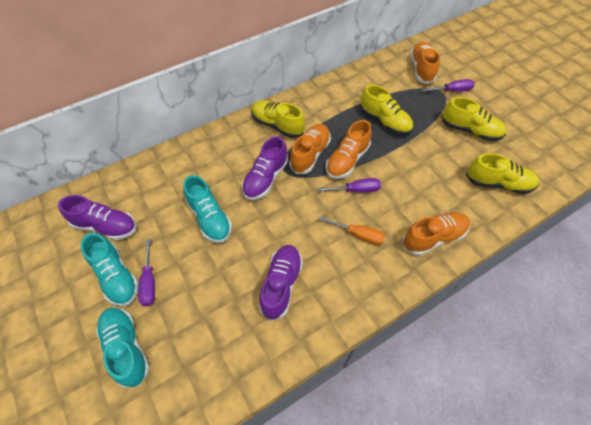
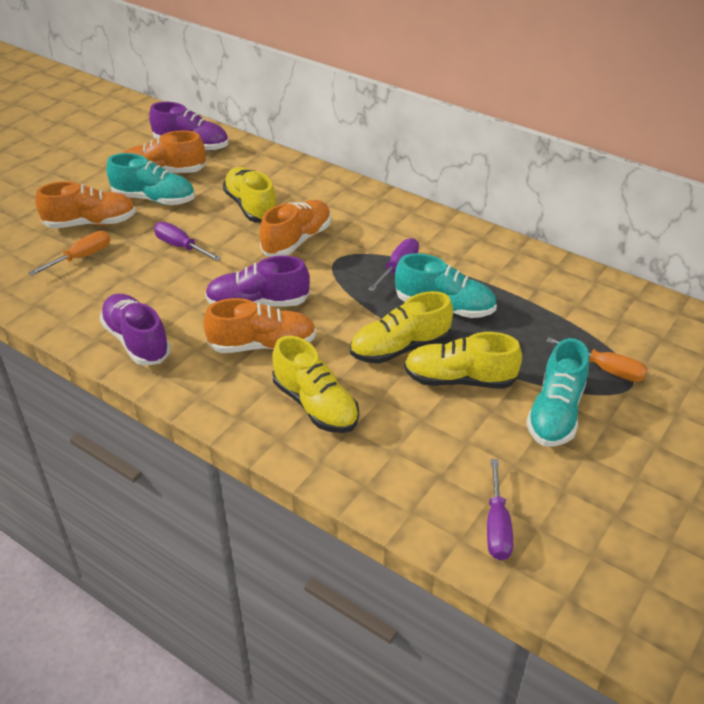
orange screwdriver: [319,216,385,245] = 1 -> [29,231,110,276] [546,337,647,382] = 2

